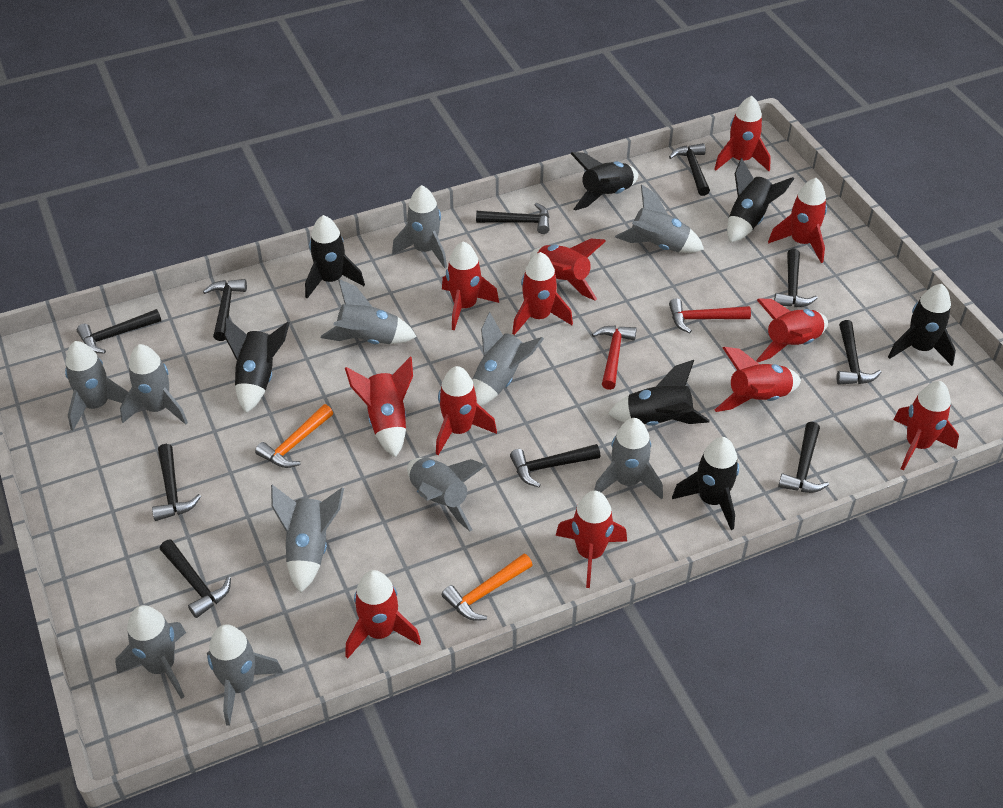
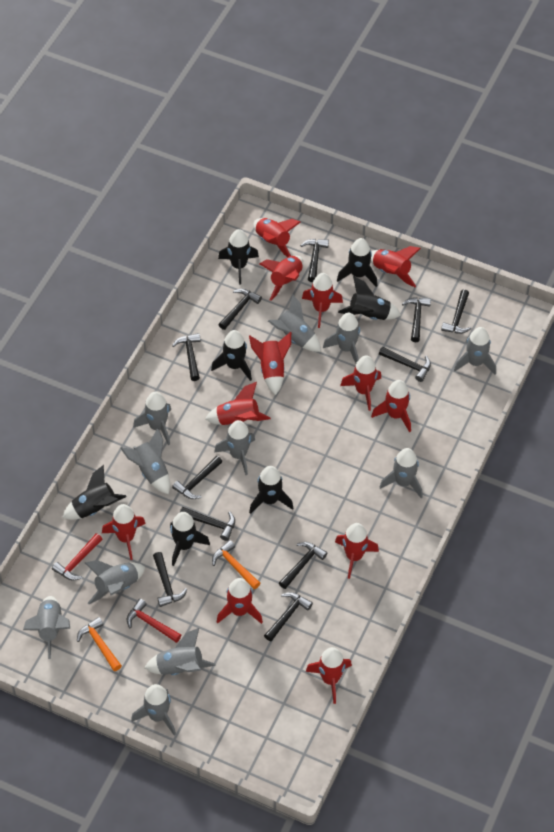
black hammer: [77,309,161,354] [152,444,201,521] [160,539,231,618] [203,279,247,341] [476,203,550,234] [510,444,600,487] [669,143,710,196] [774,249,818,307] [778,422,829,493] [836,320,881,385] = 10 -> [153,552,187,607] [172,333,201,381] [172,456,222,499] [180,507,235,541] [218,289,262,330] [264,592,313,641] [279,542,327,589] [300,239,329,282] [379,346,431,382] [402,297,431,342] [441,289,471,334] = 11

